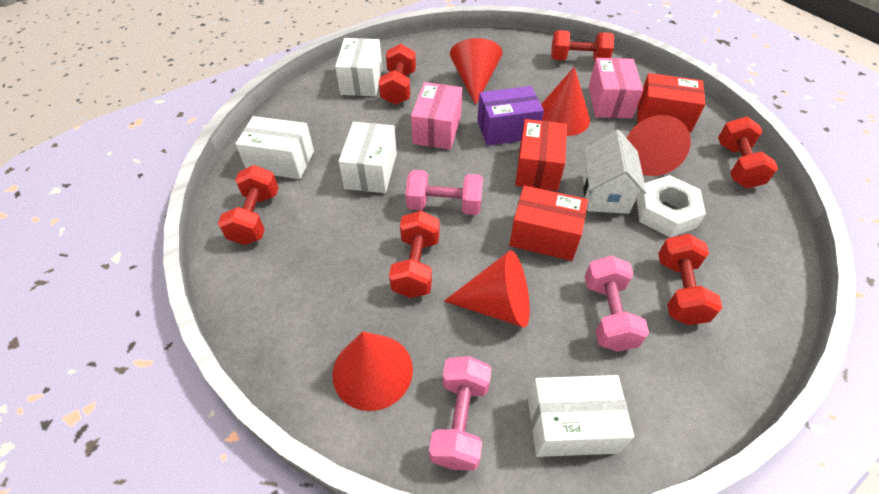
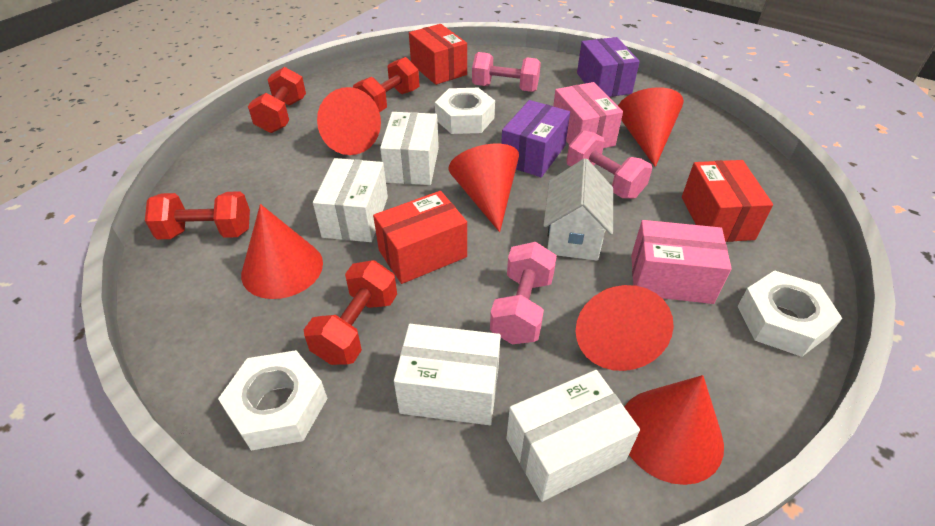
purple box: [477,86,544,146] = 1 -> [501,100,570,177] [577,37,640,97] = 2
red cone: [333,332,413,411] [444,250,530,327] [450,38,503,105] [541,67,590,136] [627,115,691,176] = 5 -> [241,204,323,299] [317,87,381,155] [448,144,519,232] [575,285,674,371] [618,87,684,167] [624,375,724,485] = 6
red dumbbell: [218,165,279,245] [379,44,416,105] [389,211,440,298] [551,30,614,61] [658,234,723,325] [718,117,778,188] = 6 -> [145,191,250,239] [248,67,306,133] [304,260,397,365] [353,57,419,112] = 4
white nut: [637,175,706,237] = 1 -> [218,350,328,451] [435,88,495,134] [737,270,842,357] = 3

